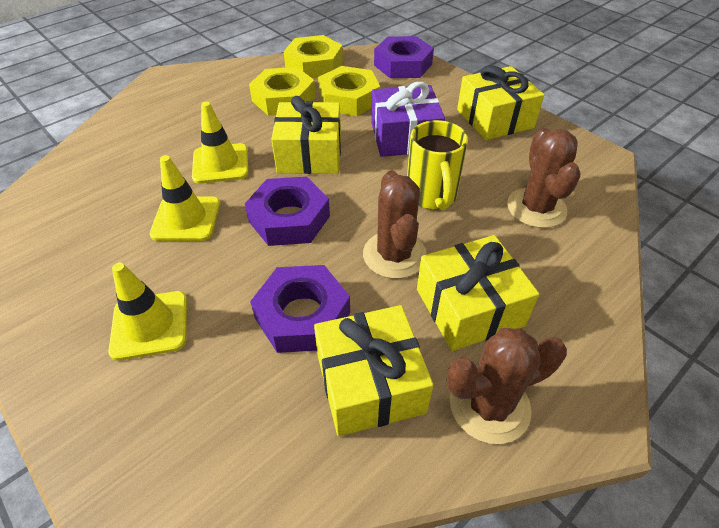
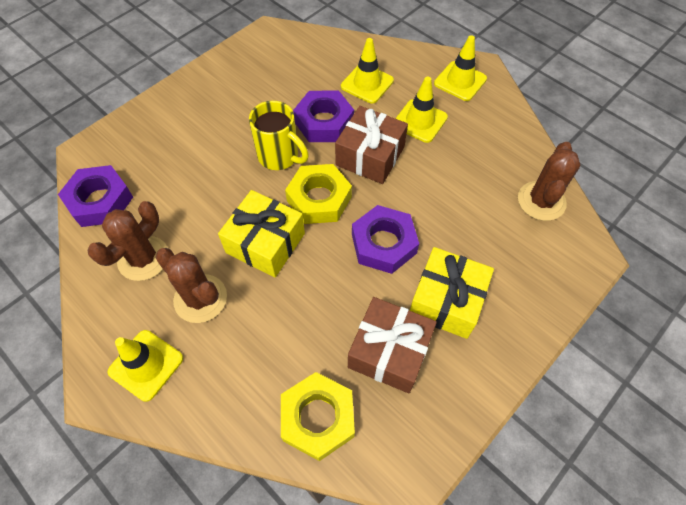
brown gift: none = 0 -> [335,106,408,184] [348,297,437,394] = 2
purple gift: [371,82,445,157] = 1 -> none = 0
yellow gift: [271,96,341,174] [314,305,433,436] [417,235,539,351] [457,65,544,140] = 4 -> [218,190,305,278] [410,247,494,339] = 2
yellow nut: [249,67,316,116] [284,35,343,78] [318,66,380,116] = 3 -> [281,372,355,461] [285,164,352,224] = 2
yellow traffic cone: [108,263,187,361] [150,155,220,241] [192,102,248,184] = 3 -> [107,330,183,402] [341,38,394,103] [395,77,448,143] [434,35,487,101] = 4

